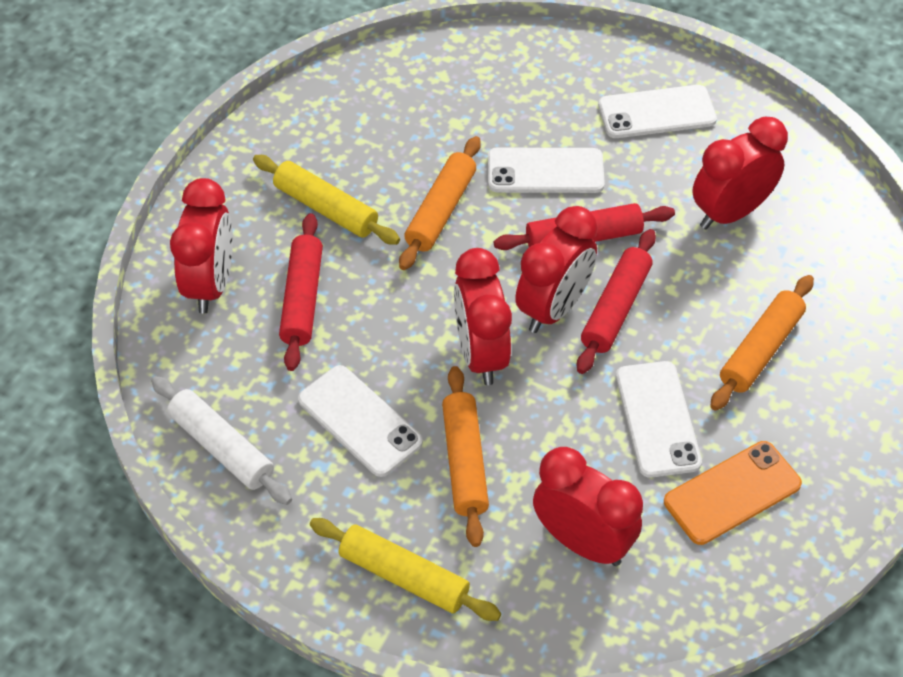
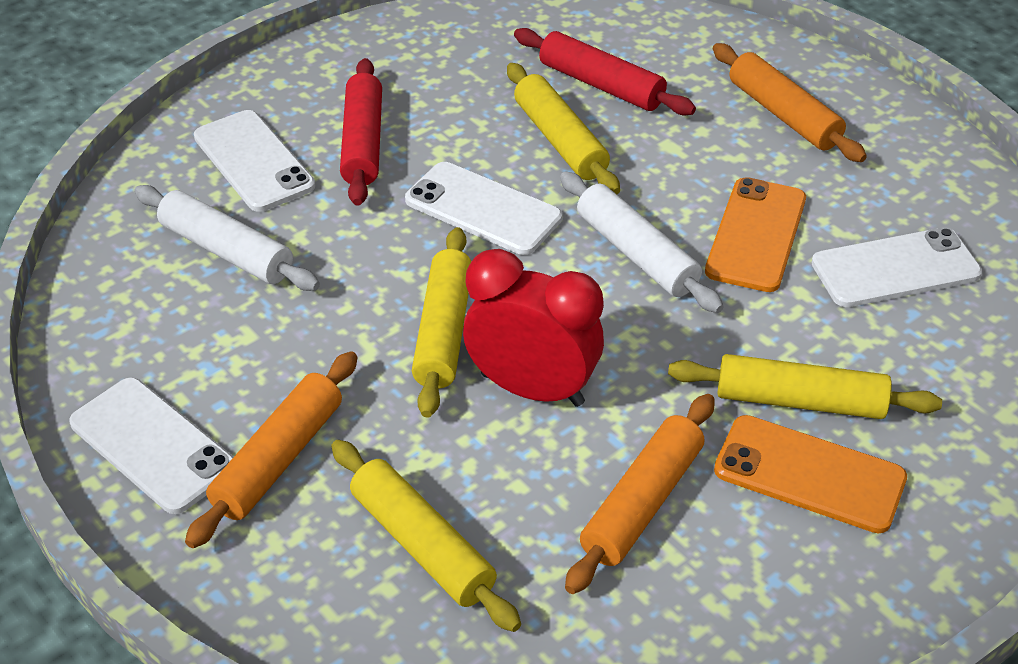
orange phone: [664,441,802,545] = 1 -> [705,177,806,292] [714,415,907,533] = 2
red clock: [170,178,233,314] [454,248,512,385] [515,206,598,333] [533,447,643,566] [692,117,788,229] = 5 -> [463,249,604,407] = 1
red rolling pin: [279,213,323,371] [494,203,675,250] [577,229,656,374] = 3 -> [340,58,382,206] [514,28,696,115] = 2
white rolling pin: [151,376,292,505] = 1 -> [134,185,320,291] [560,172,724,313] = 2
yellow rolling pin: [253,155,400,245] [310,518,501,621] = 2 -> [331,440,521,632] [412,227,472,417] [507,63,620,194] [668,354,942,419] = 4

